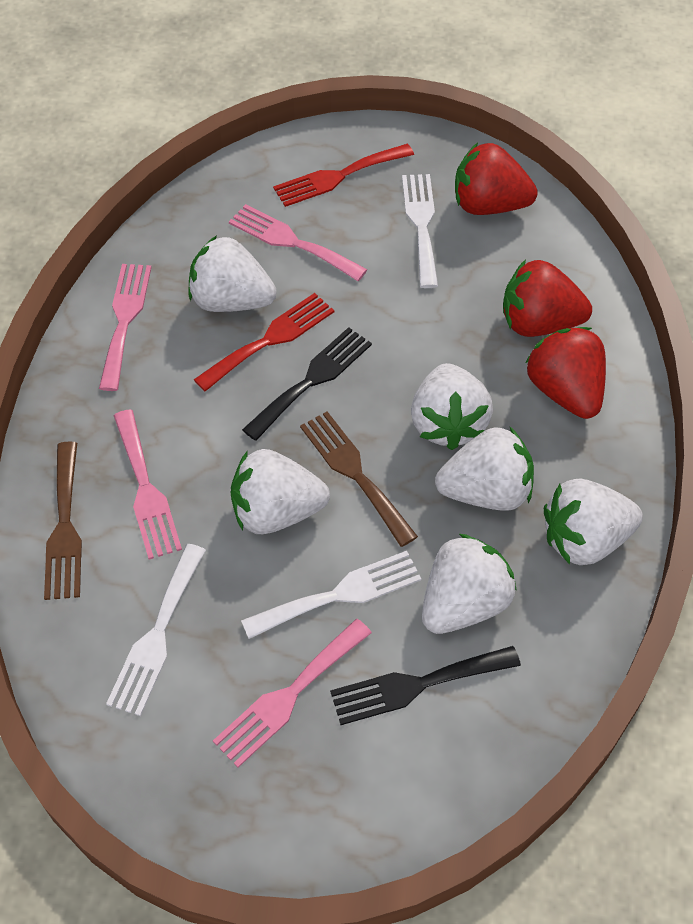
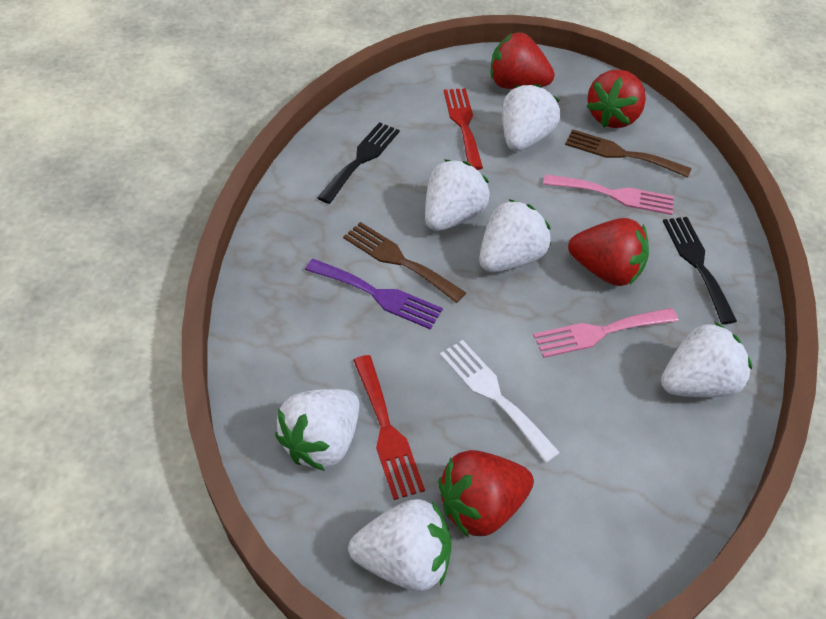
pink fork: [99,264,152,391] [113,409,182,560] [213,619,372,768] [229,204,368,281] = 4 -> [533,308,679,358] [543,174,674,215] = 2
purple fork: none = 0 -> [305,259,443,330] = 1
red strawberry: [455,143,538,215] [503,260,592,337] [526,327,606,419] = 3 -> [438,450,534,537] [490,33,555,89] [568,218,649,286] [586,70,646,128] = 4
white fork: [106,544,206,716] [241,551,421,639] [402,174,438,288] = 3 -> [440,340,560,463] = 1

